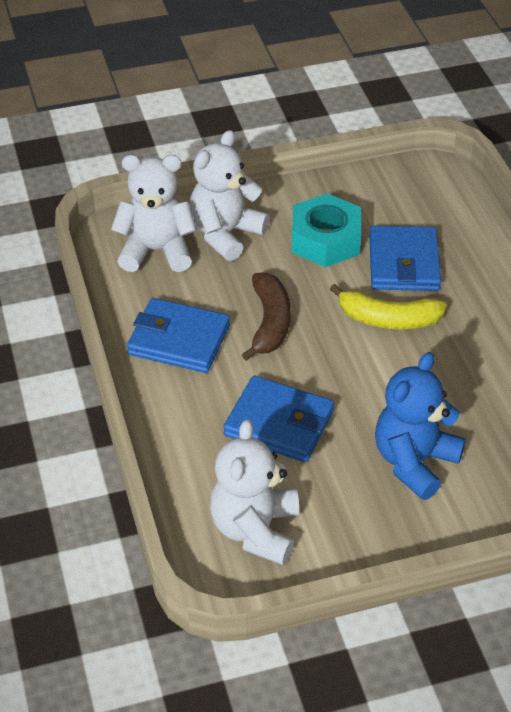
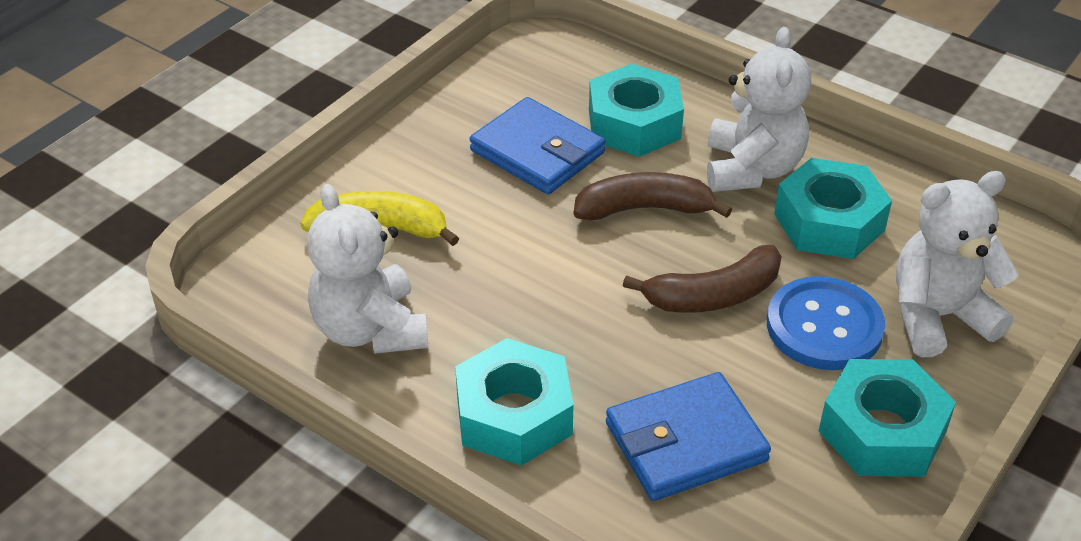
blue button: none = 0 -> [767,276,885,370] = 1
blue teddy bear: [375,352,466,500] = 1 -> none = 0
blue wallet: [127,298,230,373] [223,376,334,462] [369,226,441,291] = 3 -> [470,97,605,194] [606,372,771,501] = 2
brown banana: [242,272,291,361] = 1 -> [574,172,732,220] [623,245,782,313] = 2
turquoise nut: [292,193,361,267] = 1 -> [455,338,573,466] [589,64,684,157] [774,158,892,259] [819,359,956,477] = 4

